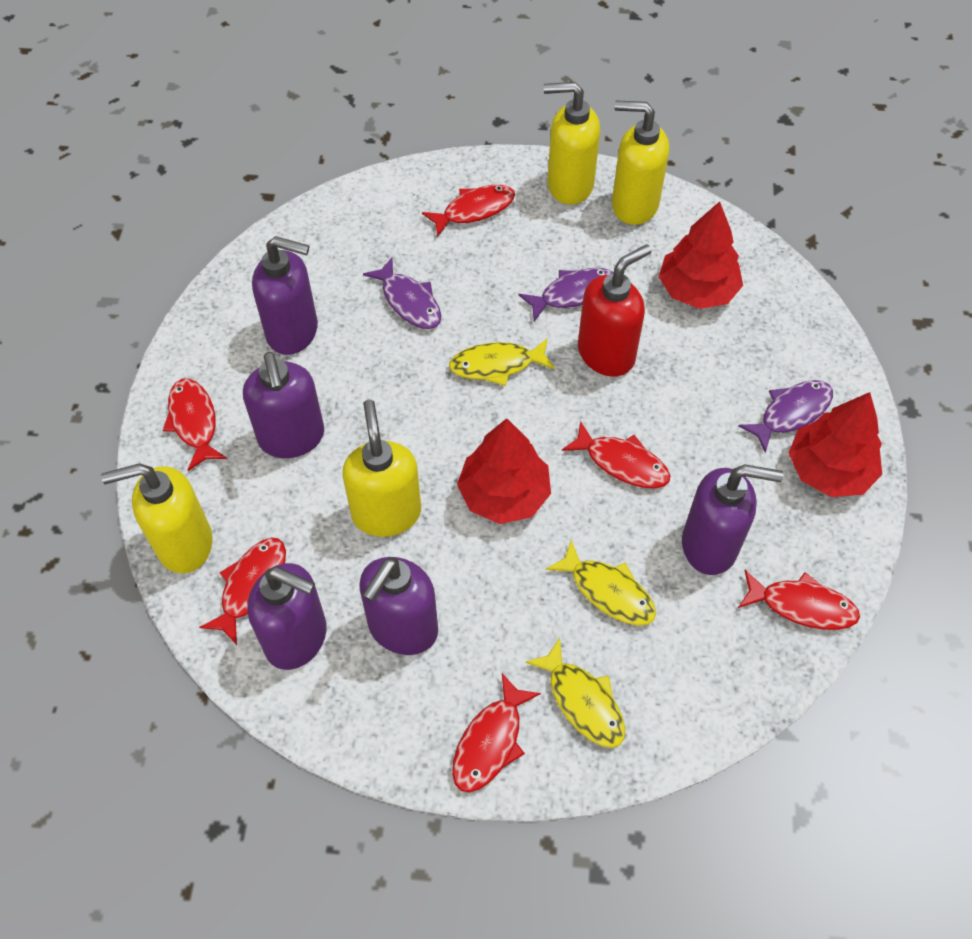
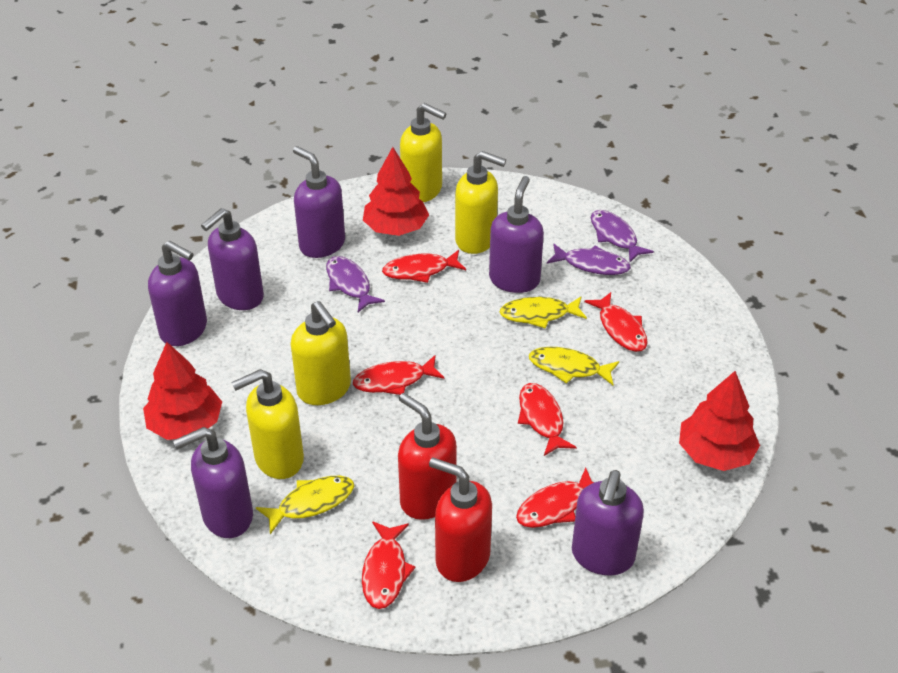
purple soap dispenser: [243,352,324,458] [247,563,326,670] [252,236,318,355] [359,557,438,655] [682,464,783,575] = 5 -> [148,241,207,346] [173,427,253,538] [201,208,264,310] [293,146,345,258] [489,176,544,293] [572,470,644,575] = 6
red soap dispenser: [578,244,652,377] = 1 -> [398,393,457,520] [429,457,492,582] = 2

